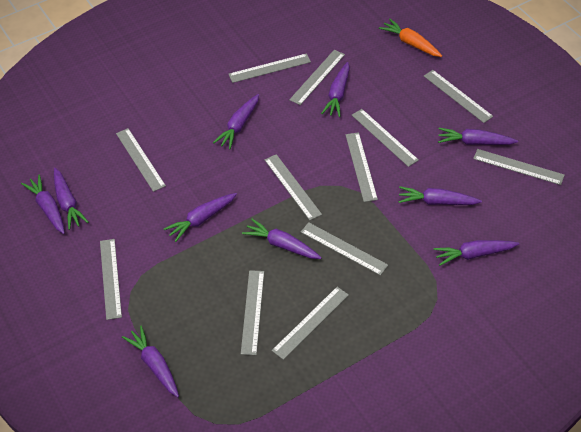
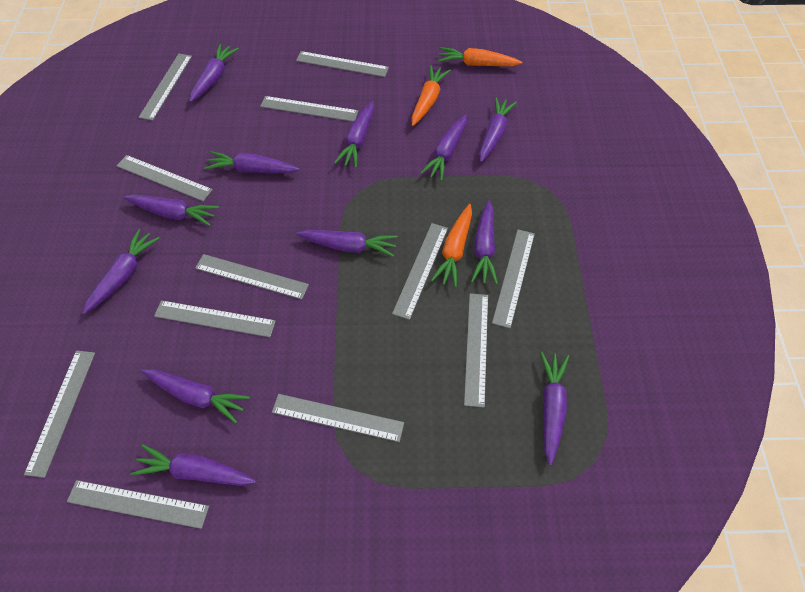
orange carrot: [379,19,442,57] = 1 -> [411,65,451,126] [431,204,472,288] [438,47,522,66] = 3
purple carrot: [21,175,65,234] [54,168,89,230] [122,326,179,397] [164,193,237,242] [213,94,259,149] [242,219,322,259] [321,62,350,117] [398,186,482,205] [434,240,519,266] [438,128,518,145] = 10 -> [82,229,160,314] [123,194,219,226] [131,444,256,486] [141,369,250,424] [190,44,239,102] [204,151,300,173] [296,230,398,257] [334,101,374,168] [420,114,467,181] [471,200,498,285] [479,97,517,162] [540,352,569,466] = 12

